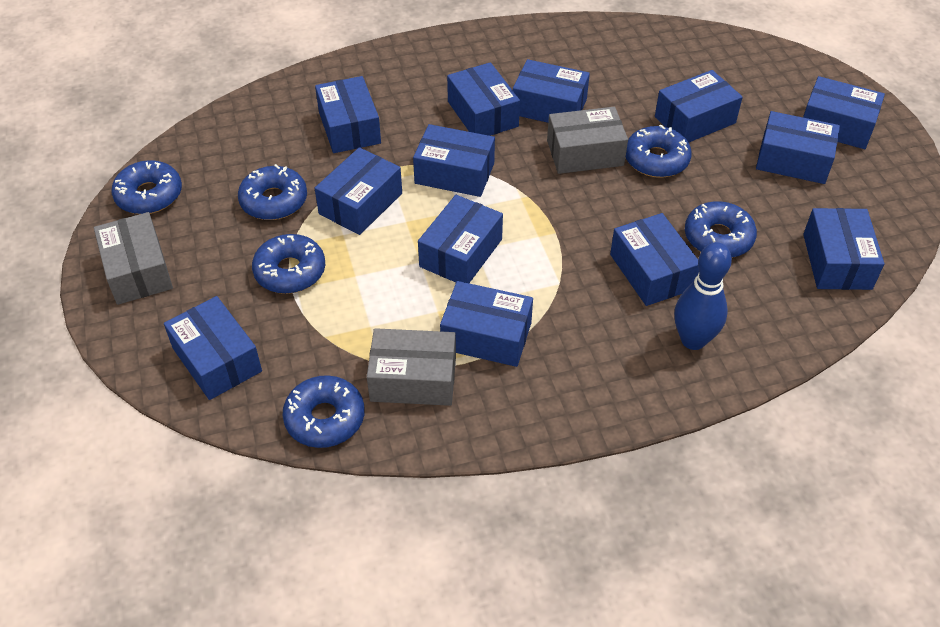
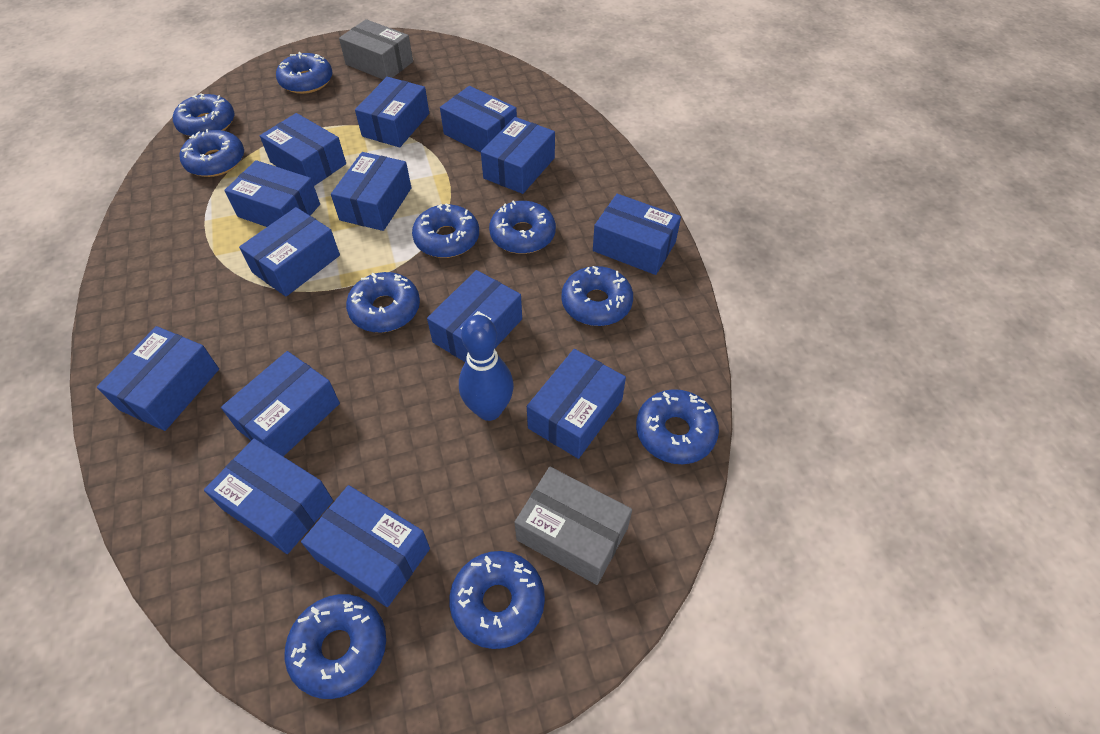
blue box: [164,296,262,400] [315,76,381,153] [315,147,402,235] [413,124,495,197] [418,195,503,283] [440,281,533,367] [447,62,520,136] [513,59,590,123] [610,213,699,306] [655,70,743,142] [756,111,840,184] [803,76,885,149] [803,208,884,290] = 13 -> [97,326,219,431] [204,438,333,554] [221,351,340,457] [224,160,320,227] [239,207,340,297] [260,113,346,186] [301,485,430,607] [331,152,412,231] [355,77,429,147] [427,270,522,362] [440,86,517,153] [481,117,555,194] [527,349,626,459] [593,194,681,275] = 14
blue donut: [111,160,182,214] [238,164,307,220] [252,234,325,294] [282,375,364,448] [626,125,692,178] [685,201,757,258] = 6 -> [173,93,234,137] [180,129,244,177] [276,52,333,94] [285,594,386,699] [346,272,420,333] [412,204,479,258] [449,551,545,649] [489,200,556,254] [561,266,633,326] [636,389,719,464] = 10
grey box: [94,212,173,305] [367,328,456,406] [547,107,628,174] = 3 -> [339,19,413,80] [515,467,632,585] = 2

